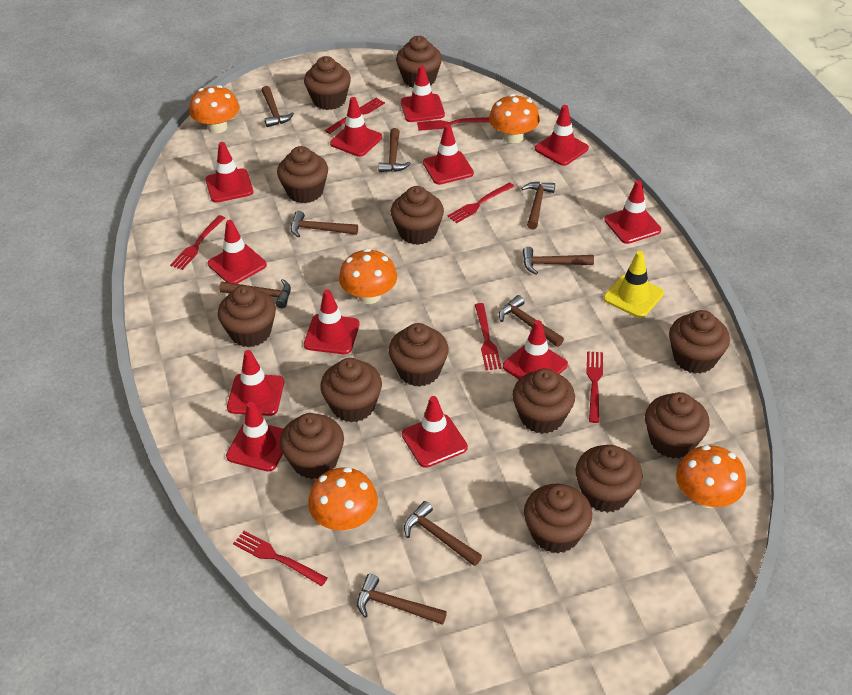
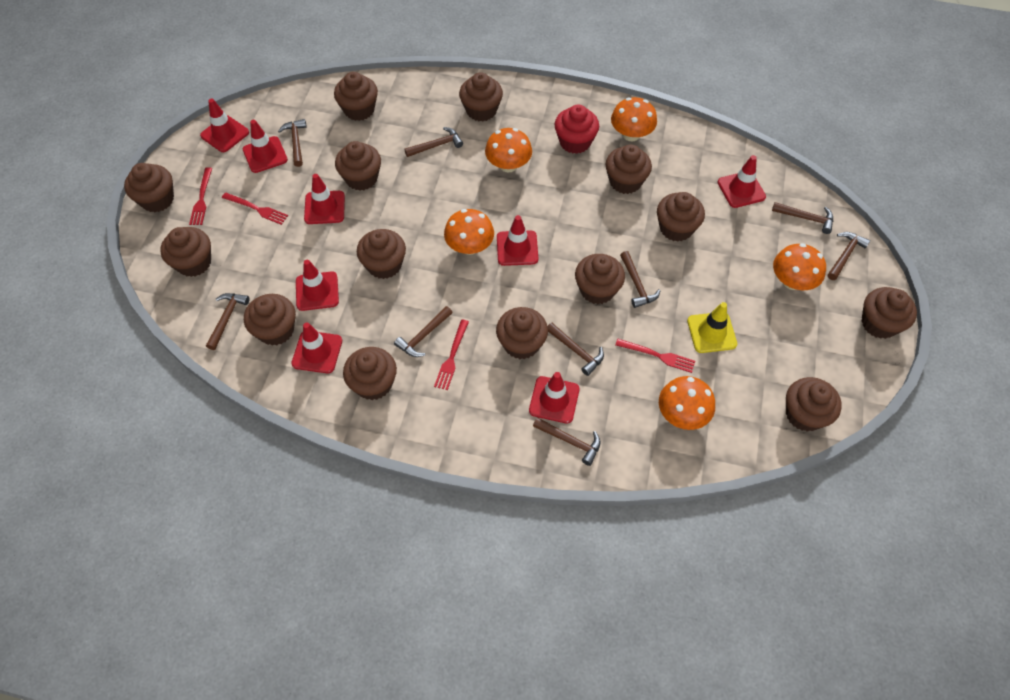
brown cupcake: [218,285,276,347] [277,146,328,203] [280,413,344,479] [304,56,351,110] [320,358,382,423] [389,323,449,387] [391,186,444,245] [396,36,442,88] [512,368,575,434] [524,484,592,553] [575,445,642,513] [645,392,710,459] [669,310,730,374] = 13 -> [124,163,174,212] [160,227,211,277] [244,294,296,346] [334,72,378,121] [335,141,381,191] [343,347,397,400] [357,229,406,279] [459,72,503,121] [496,307,548,359] [575,254,625,304] [605,145,652,194] [657,192,705,242] [786,377,842,432] [861,287,917,339] = 14
red cupcake: none = 0 -> [554,104,599,154] = 1
red fork: [170,215,225,270] [233,531,328,586] [325,98,385,134] [417,117,489,131] [447,182,515,223] [475,303,502,370] [587,351,603,423] = 7 -> [189,167,212,225] [222,193,288,225] [434,320,469,390] [615,339,695,373] = 4
red traffic cone: [205,142,253,203] [208,220,267,284] [226,401,283,471] [227,350,284,416] [304,289,360,354] [330,97,382,157] [401,65,445,122] [402,396,468,468] [423,124,474,185] [503,320,568,379] [535,105,589,166] [604,180,661,244] = 12 -> [200,98,249,152] [243,120,288,173] [291,322,342,373] [296,260,339,311] [304,174,345,224] [497,215,538,266] [529,372,580,424] [717,155,766,208] = 8

